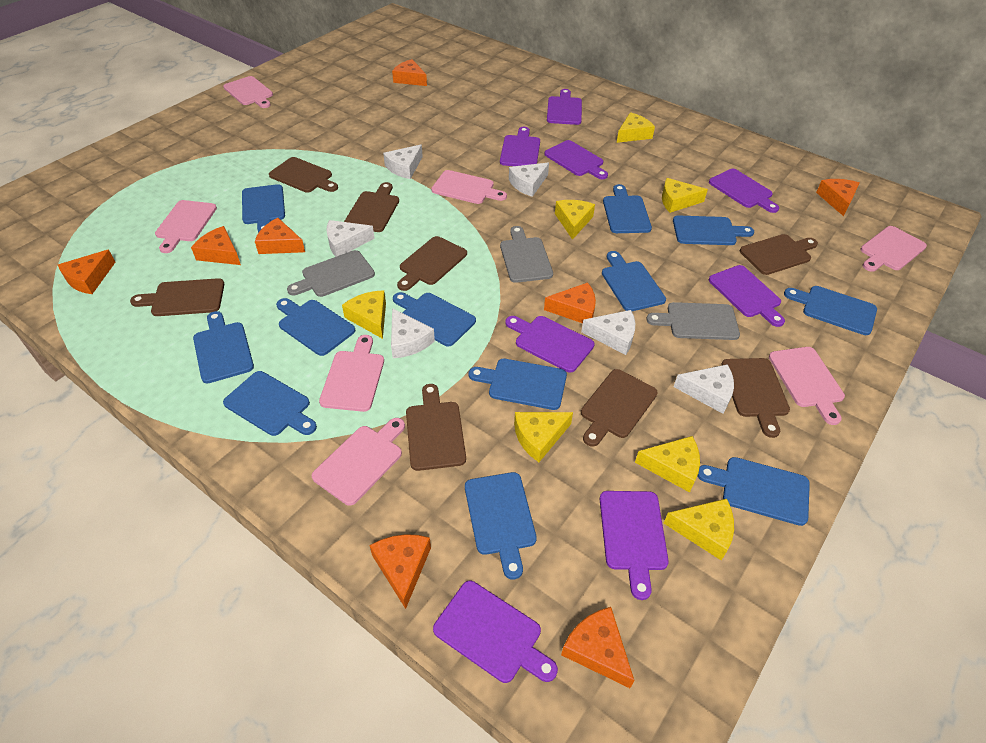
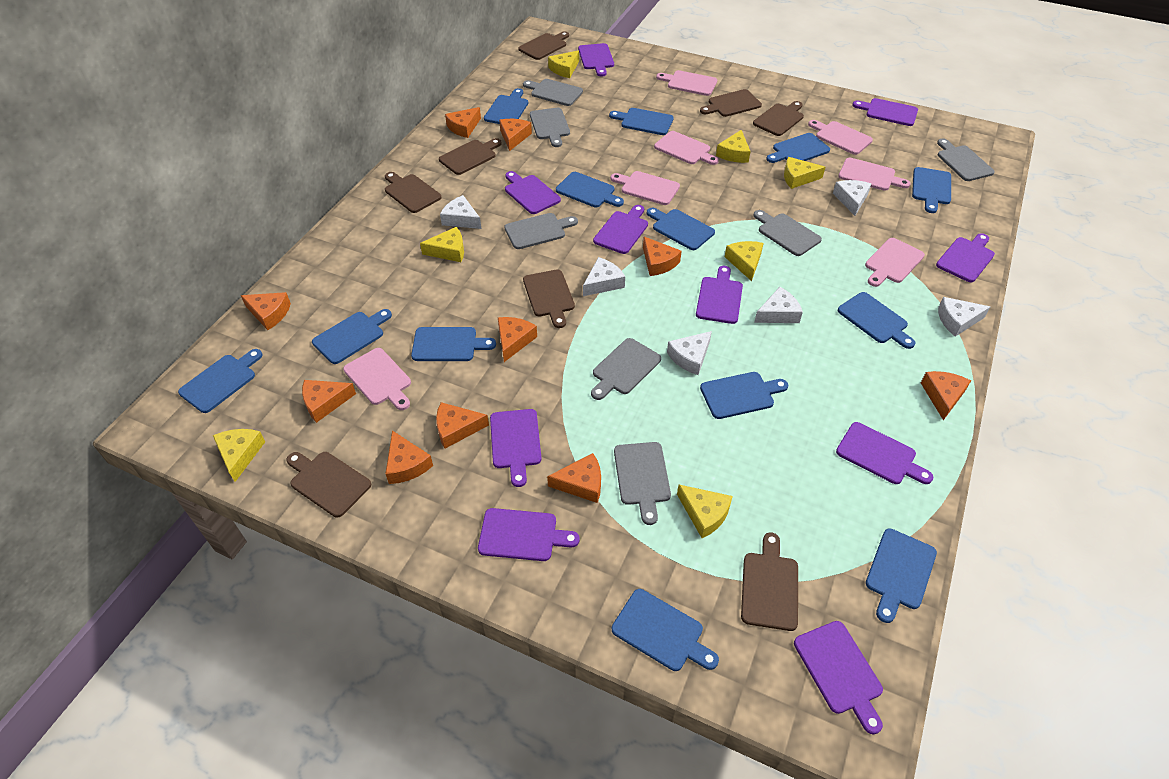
blue cutting board: [193,311,254,383] [223,371,317,436] [242,184,285,233] [276,298,356,356] [393,292,476,346] [465,472,537,579] [469,359,567,410] [602,251,666,311] [603,184,652,233] [673,215,754,245] [697,457,810,526] [784,286,877,335] = 12 -> [178,349,262,413] [312,309,392,364] [411,327,496,361] [484,88,528,124] [556,172,624,207] [609,108,674,135] [612,589,719,671] [647,208,715,250] [700,372,788,419] [766,133,830,163] [838,292,915,349] [866,528,937,623] [912,167,951,213] = 13
grey cutting board: [287,250,375,297] [500,226,553,283] [646,302,740,340] = 3 -> [504,213,578,249] [523,79,583,106] [530,108,570,147] [591,338,661,400] [614,442,671,525] [753,210,822,256] [937,139,995,181] = 7
orange cheese: [58,250,115,294] [191,226,241,265] [255,218,305,254] [369,534,431,609] [392,59,427,86] [544,282,596,323] [561,607,635,688] [816,179,859,216] = 8 -> [241,292,291,330] [302,380,356,423] [386,431,433,484] [436,402,489,448] [445,107,481,138] [498,317,537,362] [499,119,532,151] [547,453,601,503] [643,237,682,276] [921,371,971,420] = 10
purple cutting board: [433,581,558,683] [500,127,540,166] [505,316,595,373] [544,140,608,179] [547,89,582,125] [600,491,669,600] [709,169,779,213] [709,265,785,327] = 8 -> [478,508,580,561] [490,409,542,487] [505,171,561,214] [578,43,614,76] [593,205,648,254] [696,266,743,324] [794,621,883,734] [836,422,933,484] [852,98,918,126] [936,233,995,282] = 10

